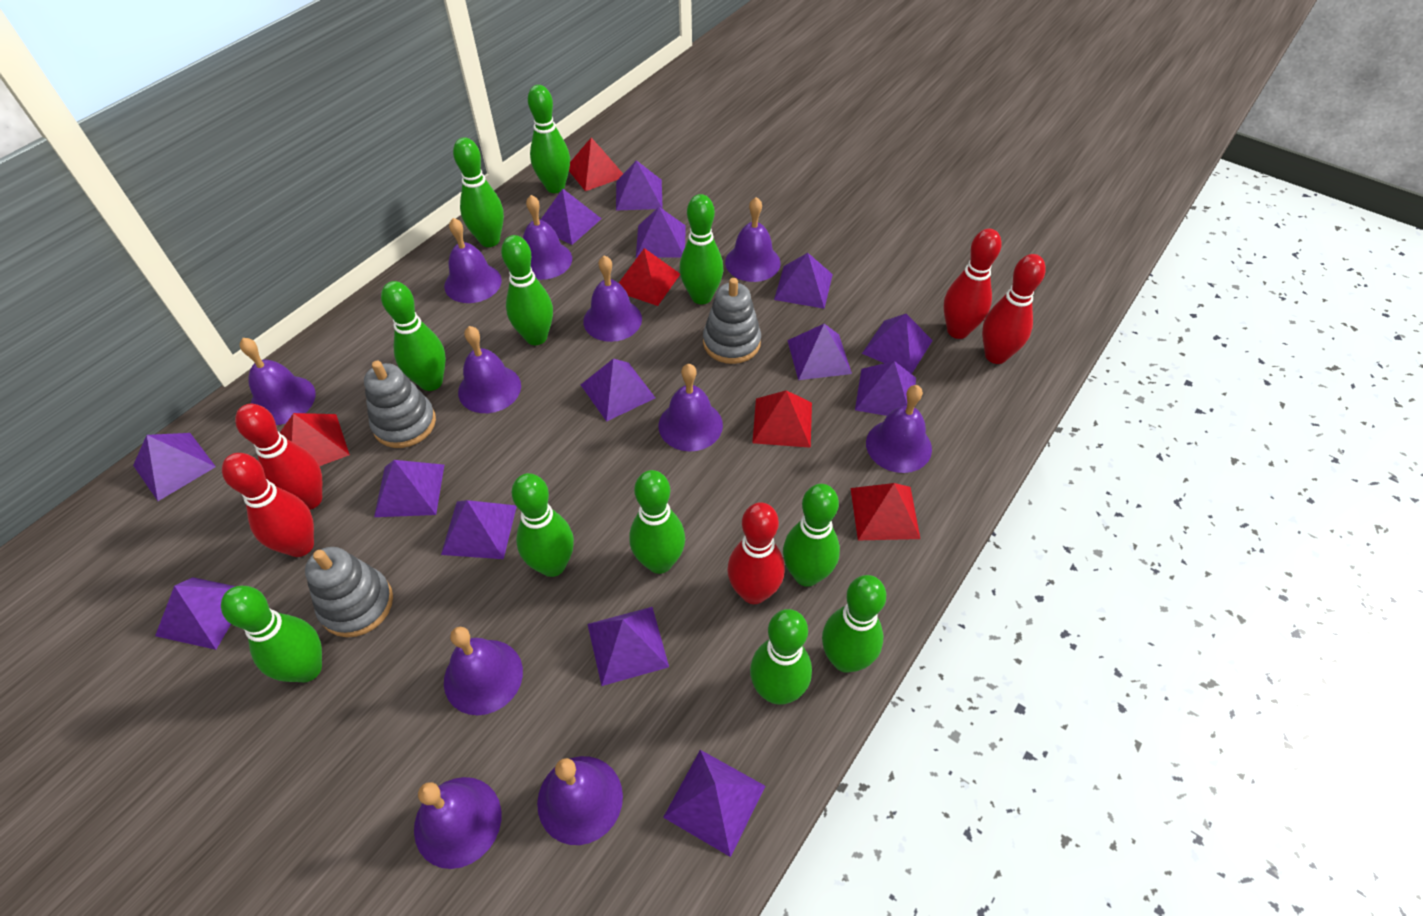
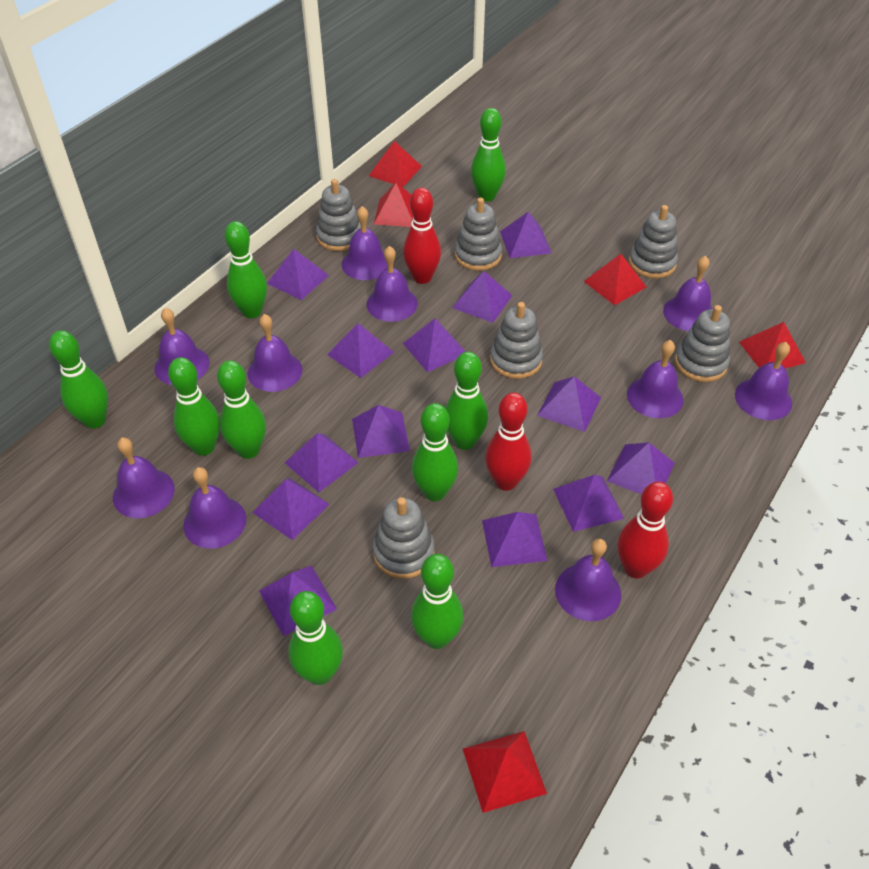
green bowling pin: [221,586,322,683] [381,281,446,391] [453,137,504,247] [501,235,553,345] [511,473,574,577] [528,85,570,193] [629,470,685,574] [679,194,723,304] [750,609,812,705] [783,484,840,587] [822,575,886,673] = 11 -> [49,330,108,429] [168,357,220,456] [217,360,266,459] [225,221,267,318] [288,591,343,685] [411,554,463,649] [412,403,458,501] [445,352,488,450] [471,108,506,202] = 9
grey stacking toy: [305,547,393,637] [364,361,436,448] [703,278,761,364] = 3 -> [316,179,361,251] [372,497,435,579] [455,197,502,271] [490,302,543,379] [629,205,678,278] [675,305,730,382] = 6
purple bell: [240,338,316,425] [414,777,501,869] [444,218,502,303] [444,627,523,715] [458,326,521,413] [523,195,572,280] [537,756,623,845] [583,255,642,342] [658,364,723,451] [725,197,780,282] [866,385,932,473] = 11 -> [113,437,175,518] [154,308,210,385] [183,467,246,549] [247,314,303,392] [341,206,388,280] [366,246,418,322] [555,539,621,621] [627,340,683,418] [663,256,713,331] [735,342,792,420] = 10
purple pyramid: [133,433,216,501] [155,577,236,650] [374,460,444,517] [441,500,517,559] [541,189,602,245] [581,359,655,422] [588,607,669,686] [616,160,663,210] [636,207,686,258] [663,750,765,857] [774,253,833,309] [787,324,852,380] [855,361,916,416] [862,314,933,374] = 14 -> [252,478,329,540] [259,565,337,636] [267,249,329,300] [285,433,359,492] [327,323,394,378] [352,405,410,458] [403,318,466,372] [452,271,513,323] [482,512,548,567] [500,212,551,258] [537,376,601,432] [553,475,624,532] [607,443,675,495] = 13
red bowling pin: [222,453,314,557] [235,404,322,510] [727,502,785,604] [943,229,1002,339] [982,254,1046,364] = 5 -> [403,188,441,284] [485,392,531,491] [618,482,673,579] = 3

